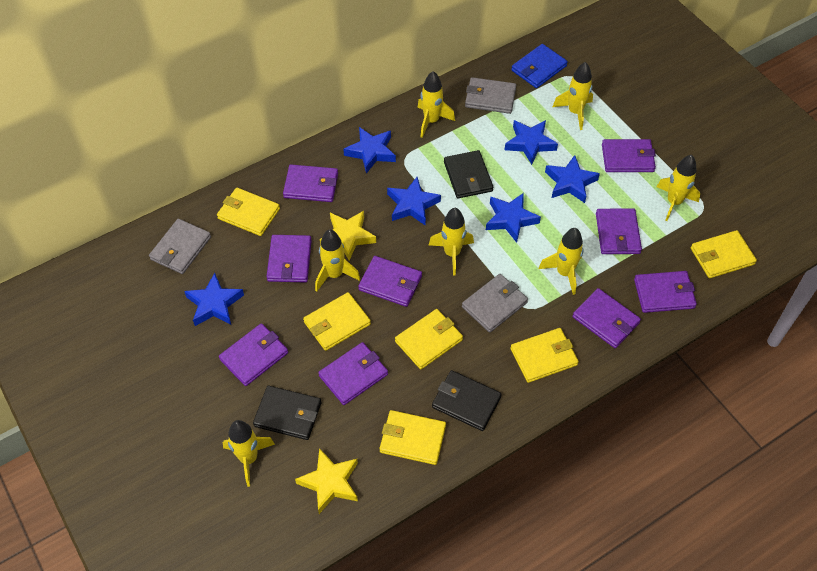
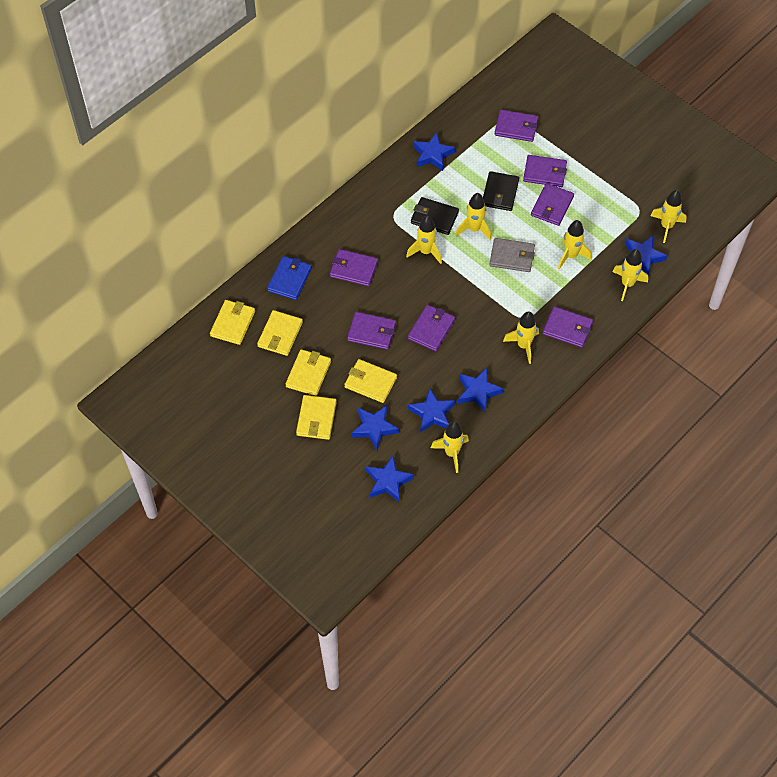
black wallet: [253,386,321,440] [432,370,502,431] [444,150,493,198] = 3 -> [411,197,459,235] [483,171,519,211] = 2
grey wallet: [149,219,211,274] [462,274,528,333] [465,77,516,114] = 3 -> [489,238,535,272] = 1
purple wallet: [219,323,288,386] [266,235,312,283] [283,164,338,202] [318,342,388,405] [358,256,422,307] [573,288,641,348] [596,208,642,254] [602,139,656,172] [634,271,697,313] = 9 -> [330,249,378,286] [347,312,396,350] [408,305,455,351] [495,110,538,142] [523,155,567,187] [531,183,574,226] [543,306,593,348] = 7
yellow star: [295,448,358,514] [320,211,376,260] = 2 -> none = 0
yellow wallet: [217,188,280,236] [303,292,371,351] [379,410,446,465] [395,309,463,369] [510,328,579,383] [691,230,757,278] = 6 -> [210,300,255,345] [257,310,303,356] [286,349,331,396] [296,395,337,440] [344,359,397,403] = 5

